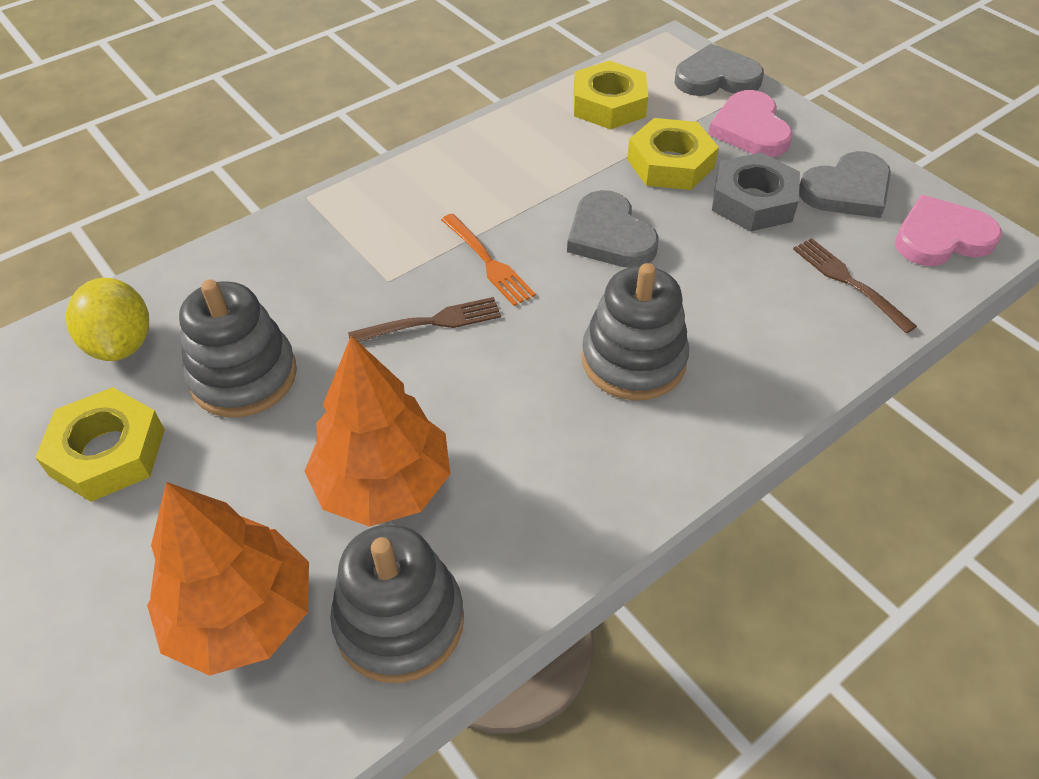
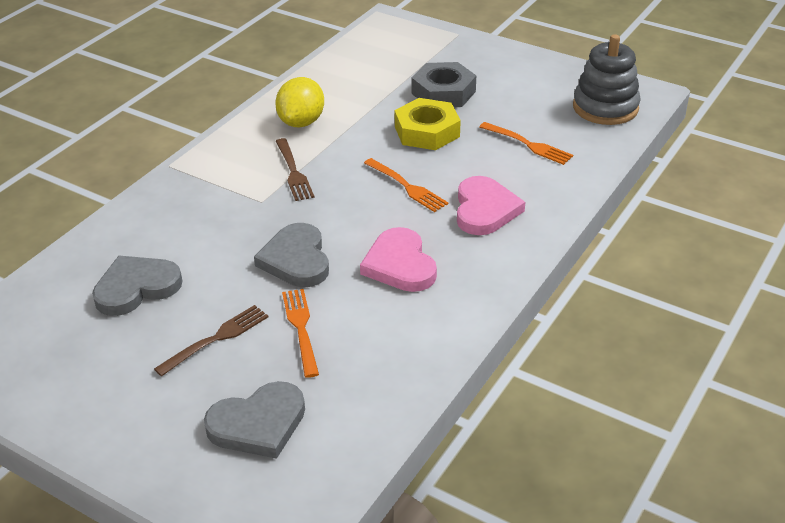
grey stacking toy: [179,279,297,417] [330,524,464,683] [581,263,689,400] = 3 -> [573,34,641,125] = 1
orange fork: [441,213,536,306] = 1 -> [282,289,319,378] [364,158,448,212] [479,122,573,165] = 3
orange tree: [147,482,309,676] [305,336,450,527] = 2 -> none = 0
yellow nut: [35,387,165,502] [574,61,648,129] [627,118,719,190] = 3 -> [395,98,461,150] = 1

